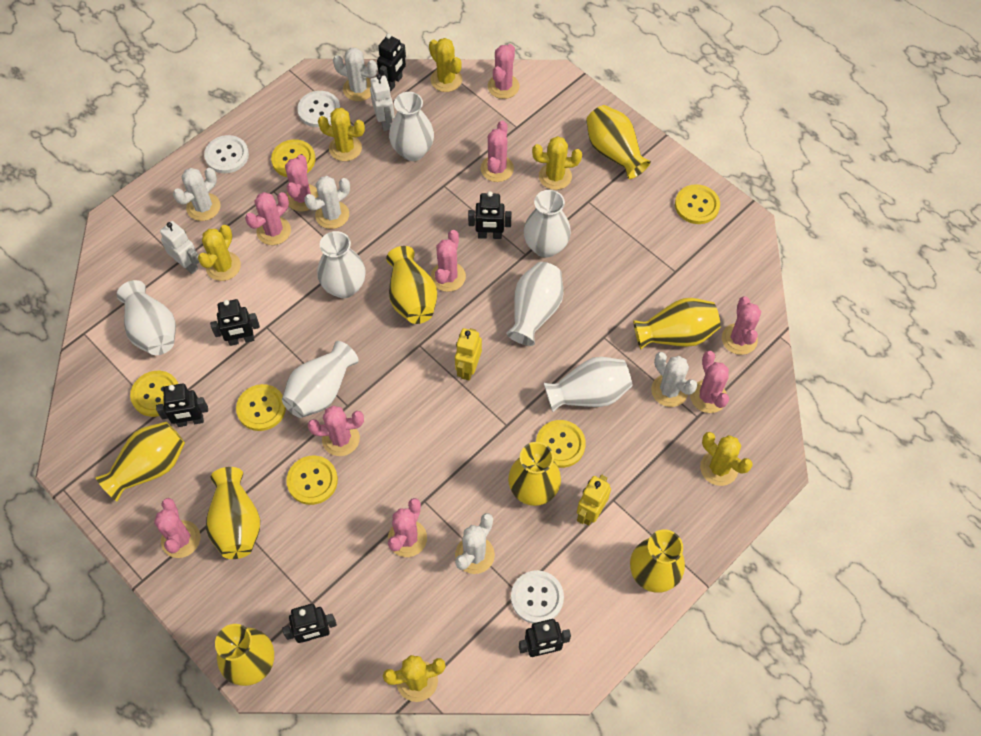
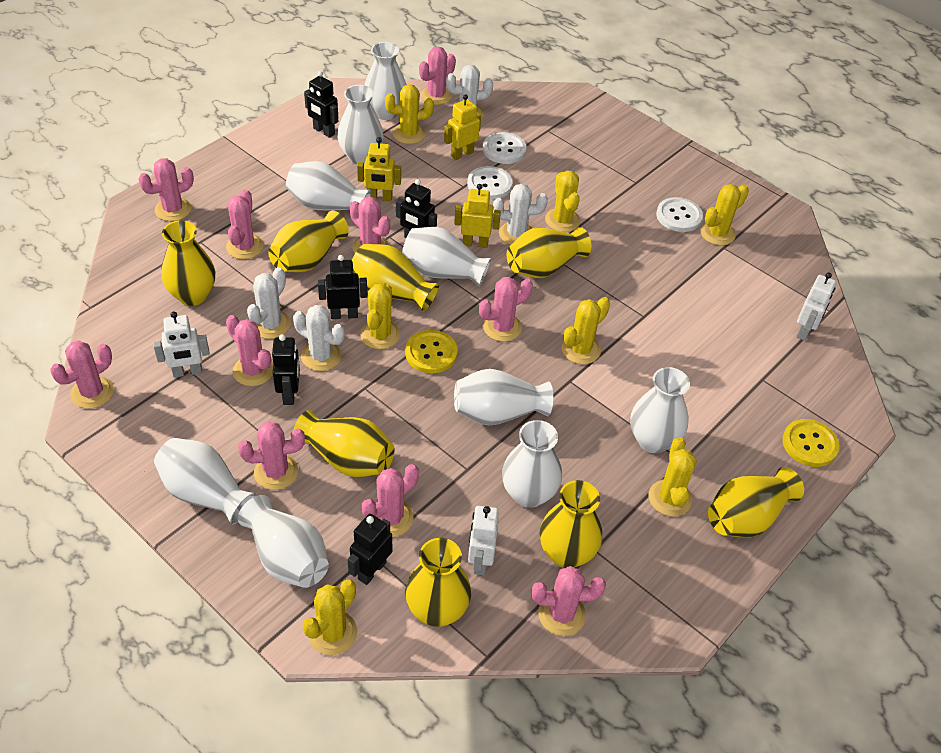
black robot: [156,383,208,427] [210,299,260,346] [282,604,337,643] [377,34,406,91] [468,191,512,239] [519,619,571,657] = 6 -> [272,334,300,405] [304,71,338,138] [318,255,368,319] [347,514,392,585] [396,179,437,238] = 5
white cactus: [173,168,221,221] [304,176,350,229] [333,48,378,101] [455,513,495,574] [651,352,698,407] = 5 -> [247,267,291,339] [293,305,345,371] [446,65,493,119] [493,184,548,245] = 4
white robot: [160,221,199,274] [370,74,395,131] = 2 -> [153,311,210,378] [468,506,499,575] [796,273,836,341] = 3
white vase: [117,280,176,355] [282,341,358,418] [317,231,366,298] [389,92,434,161] [506,262,563,346] [524,190,571,258] [544,357,633,412] = 7 -> [154,438,256,525] [238,495,329,588] [286,161,371,210] [337,85,384,164] [365,42,407,120] [402,227,491,287] [454,369,553,425] [502,420,562,508] [630,367,690,453] = 9
yellow button: [130,371,178,417] [236,384,286,431] [271,139,316,177] [286,456,338,505] [536,420,586,468] [675,184,720,224] = 6 -> [405,330,458,373] [782,419,839,467] = 2
yellow cactus: [198,225,241,281] [318,108,365,161] [383,655,446,702] [429,38,462,92] [532,136,582,190] [700,432,753,486] = 6 -> [303,580,357,655] [361,283,400,349] [385,84,434,144] [545,170,580,232] [562,297,610,364] [648,437,697,516] [700,184,749,245] = 7
yellow robot: [455,328,482,381] [577,475,611,526] = 2 -> [357,137,401,202] [444,94,481,160] [454,184,501,248] = 3

